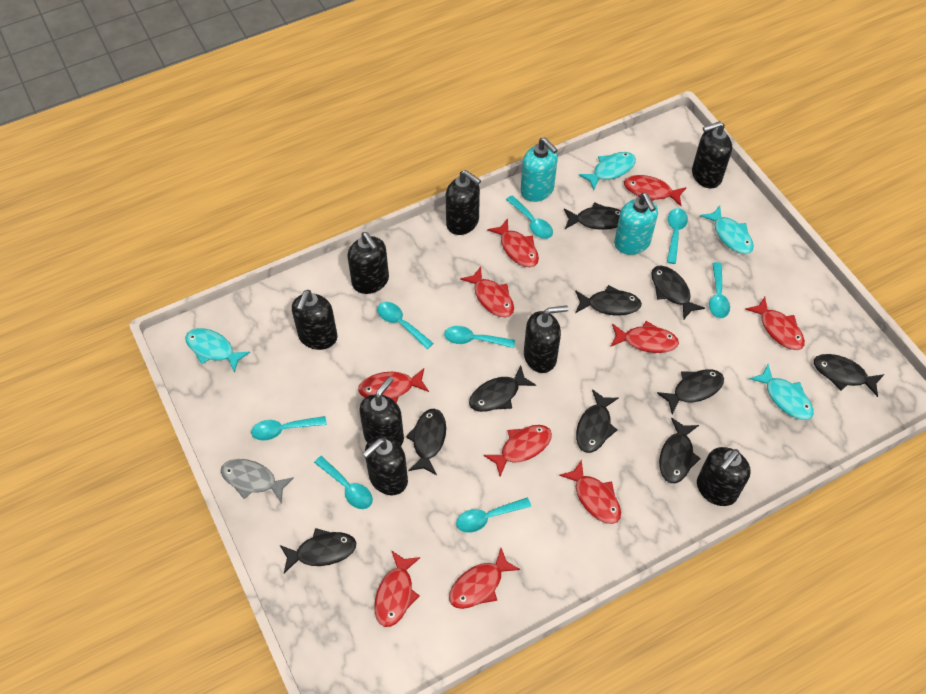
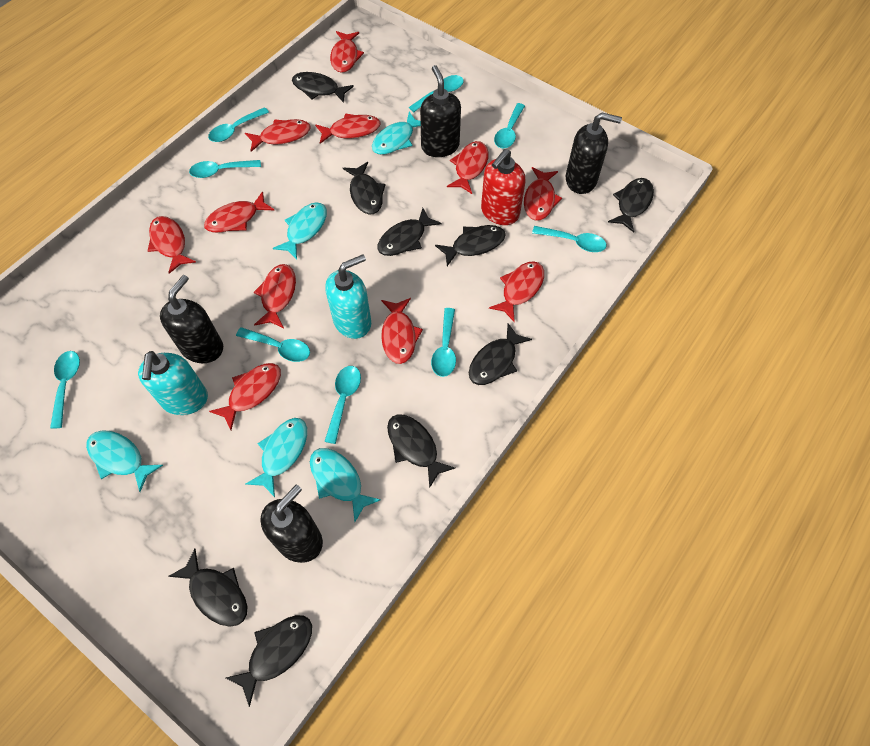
black fish: [280,528,357,573] [406,409,446,475] [469,366,536,412] [564,202,621,230] [575,285,642,316] [576,389,619,453] [651,266,705,319] [657,369,724,414] [659,417,701,483] [814,354,884,397] = 10 -> [168,549,247,627] [226,615,312,707] [292,72,354,103] [343,162,386,214] [377,208,442,256] [387,414,455,488] [435,225,506,266] [469,323,532,385] [608,178,654,232] = 9
black soap dispenser: [292,290,337,350] [347,232,389,294] [359,377,404,446] [363,436,408,495] [446,170,481,235] [524,305,568,373] [692,121,732,188] [697,447,751,506] = 8 -> [160,275,223,363] [260,485,323,563] [420,65,461,157] [566,113,622,194] = 4
grey fish: [221,459,294,502] = 1 -> none = 0
red fish: [358,368,429,403] [375,550,420,627] [449,548,521,609] [460,267,514,317] [484,425,552,476] [487,219,539,267] [559,460,621,524] [610,321,679,353] [624,175,687,206] [745,297,805,350] = 10 -> [148,216,196,274] [204,191,274,233] [209,363,281,430] [245,119,311,152] [254,264,296,328] [315,113,381,144] [330,31,364,73] [381,298,423,364] [447,141,489,194] [489,261,544,322] [524,167,562,221] = 11
red soap dispenser: none = 0 -> [481,149,526,225] = 1
turquoise fish: [185,328,250,373] [579,152,636,190] [700,206,754,254] [749,364,814,420] = 4 -> [86,430,163,492] [246,418,307,497] [273,202,327,259] [310,448,381,522] [372,112,421,155] = 5
turquoise spoon: [251,416,327,441] [314,456,373,509] [377,302,434,349] [444,326,515,348] [456,498,531,533] [506,195,553,239] [667,208,688,264] [709,262,730,318] = 8 -> [50,351,80,428] [189,160,261,178] [208,107,269,142] [236,327,310,362] [324,366,361,444] [409,75,464,112] [431,308,456,377] [494,103,525,148] [532,226,606,252] = 9

